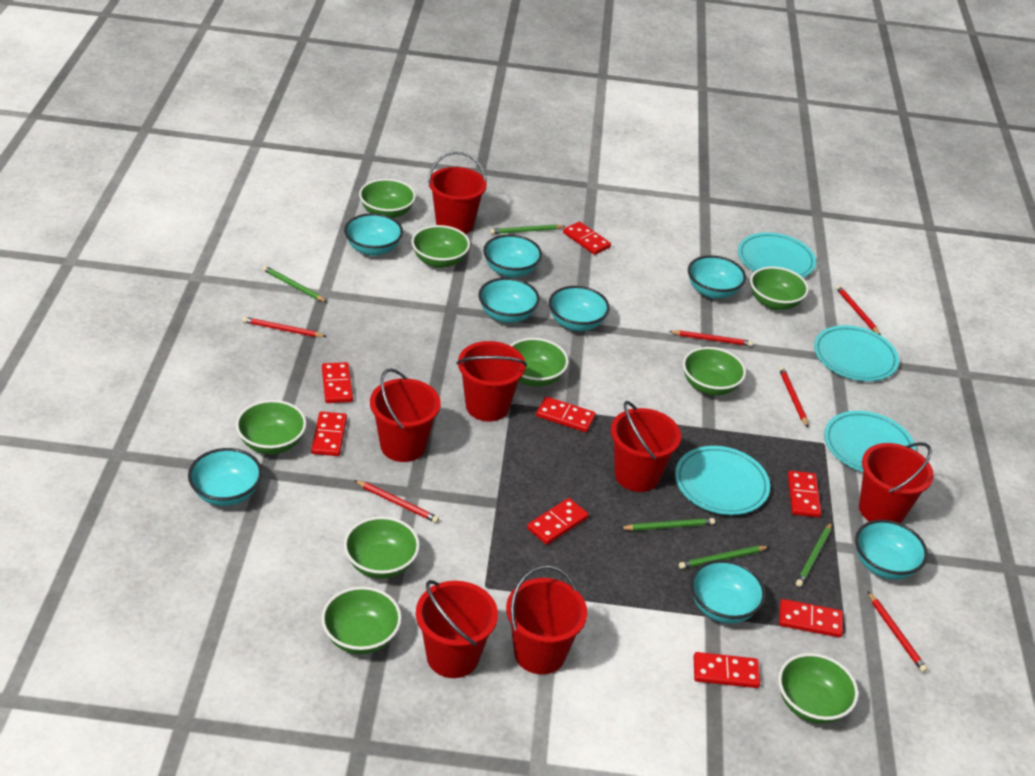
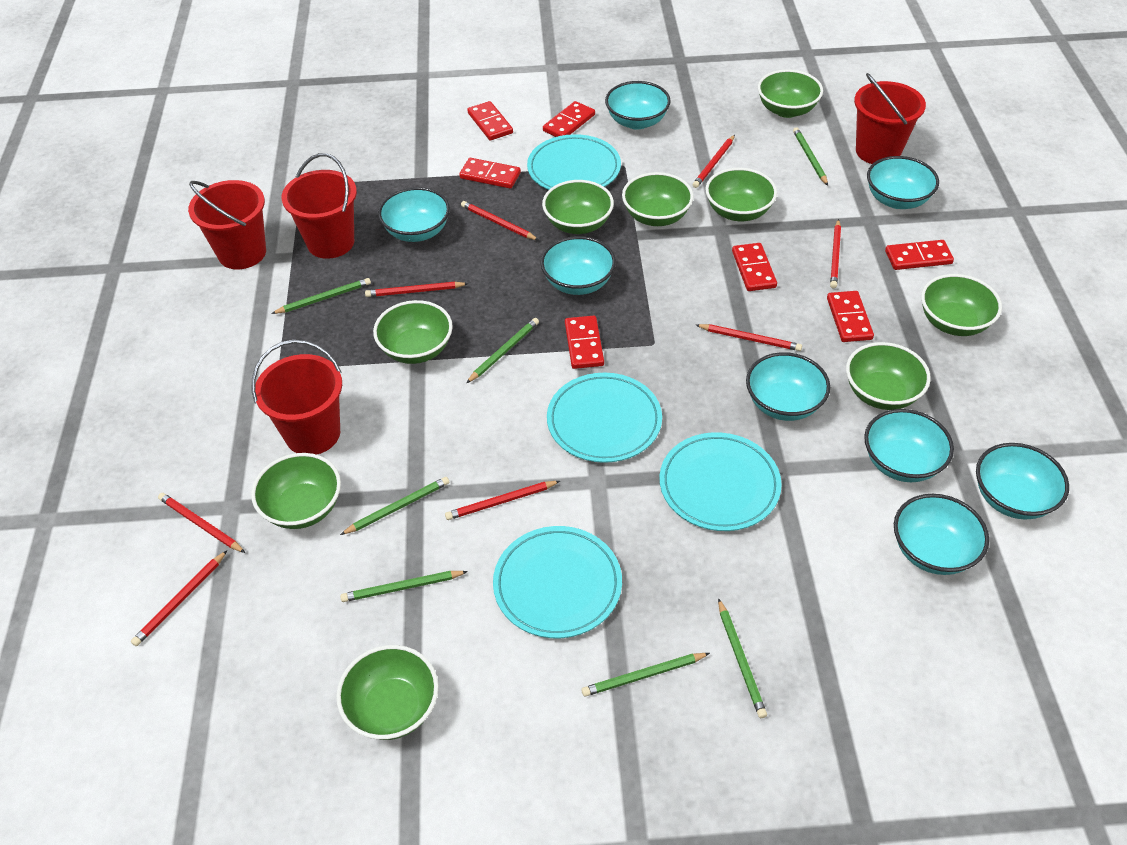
green pencil: [262,266,327,302] [490,225,566,234] [620,518,715,531] [679,546,770,569] [796,522,832,587] = 5 -> [271,278,371,314] [340,477,449,535] [340,571,468,602] [466,318,539,383] [581,653,710,697] [718,598,767,718] [793,127,828,186] = 7
red bucket: [370,368,441,462] [416,580,498,678] [428,152,487,234] [456,341,527,422] [506,566,587,675] [611,401,681,492] [859,442,934,523] = 7 -> [188,180,266,269] [252,340,342,455] [281,153,357,259] [854,73,926,164] = 4
red domino: [311,411,347,456] [322,362,353,403] [527,498,589,545] [536,397,596,432] [563,222,611,255] [693,652,760,688] [779,599,843,638] [788,471,821,518] = 8 -> [459,158,521,189] [467,101,513,140] [543,101,595,137] [565,316,604,369] [732,243,777,291] [827,291,874,342] [885,240,954,270] = 7
red pencil: [242,317,327,337] [354,480,439,523] [668,330,753,346] [779,367,808,427] [836,285,881,335] [868,592,928,673] = 6 -> [131,550,227,646] [158,493,245,553] [365,282,469,297] [445,481,560,520] [461,201,538,240] [693,135,735,188] [696,324,802,351] [830,219,841,288] = 8

